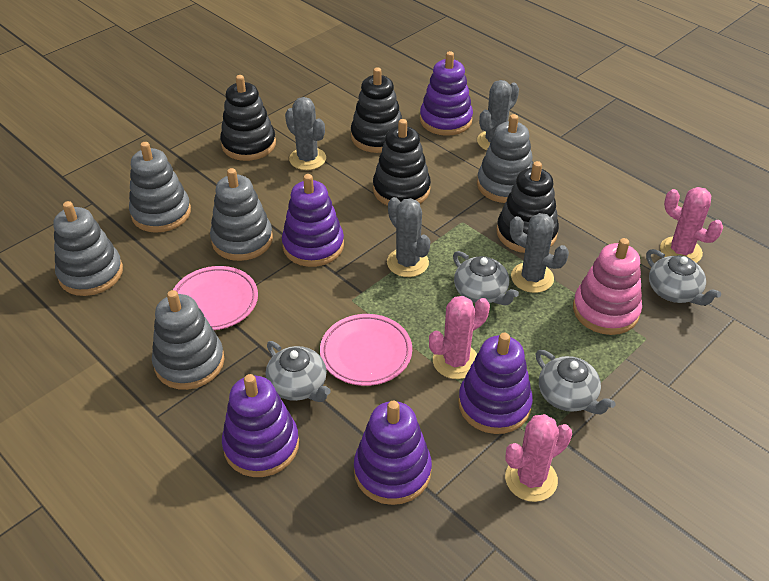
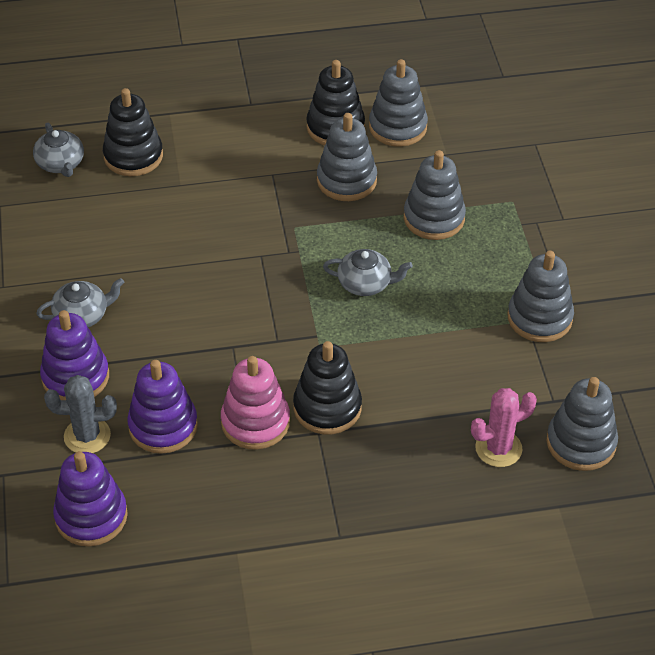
black stacking toy: [220,75,276,161] [351,67,402,153] [373,119,431,206] [496,161,559,253] = 4 -> [103,88,163,176] [293,341,362,435] [306,60,365,145] = 3
grey cactus: [285,97,326,170] [387,197,430,277] [477,80,519,150] [510,213,569,293] = 4 -> [44,375,117,453] = 1
grey teapot: [266,341,331,402] [453,251,519,305] [536,350,616,415] [646,249,721,306] = 4 -> [33,123,84,177] [36,278,124,327] [323,249,413,296] = 3
pink cactus: [429,296,490,379] [505,414,572,502] [660,187,723,263] = 3 -> [471,388,537,467] = 1
pink plate: [173,266,258,330] [320,314,412,386] = 2 -> none = 0
purple stacking toy: [222,374,299,477] [282,174,344,267] [354,401,432,505] [420,51,473,136] [458,333,533,434] = 5 -> [40,310,109,400] [53,451,128,546] [127,360,198,454] = 3

